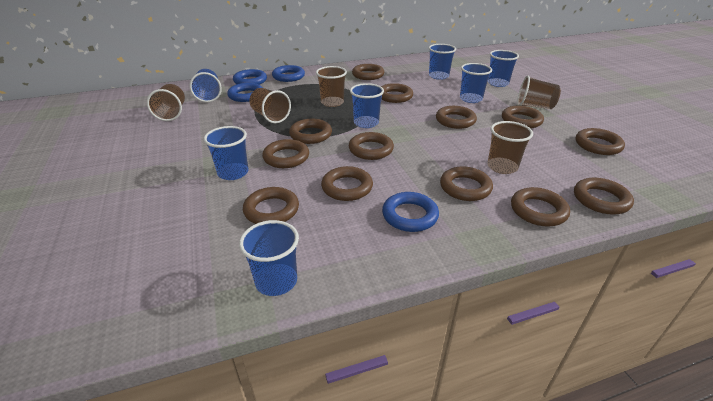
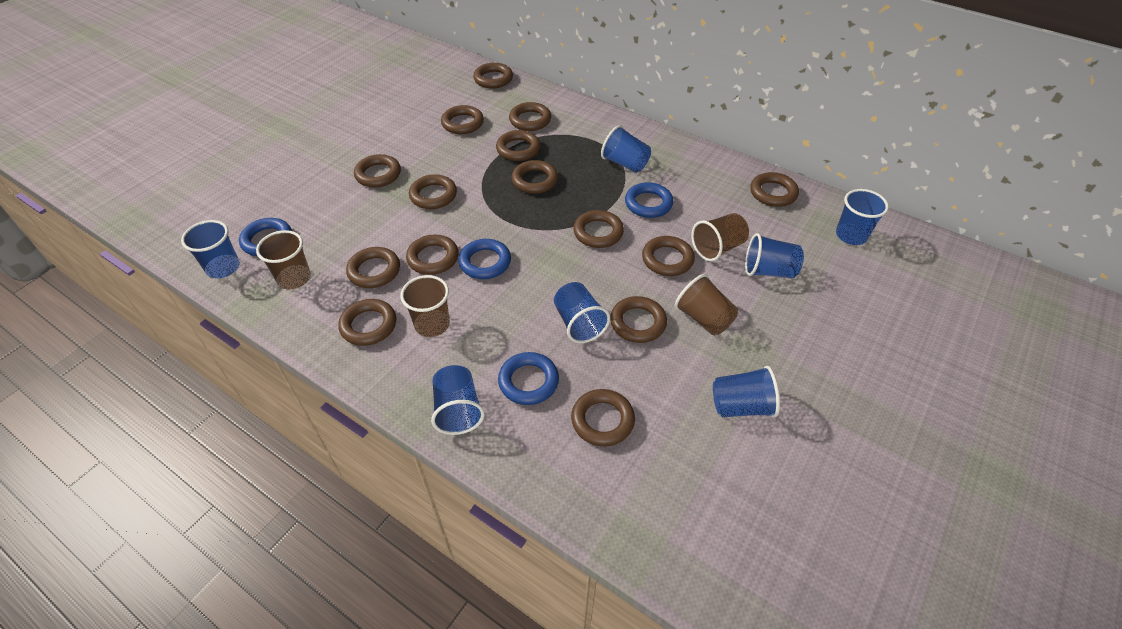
brown cup: [147,84,185,121] [250,88,291,123] [316,66,347,107] [487,121,533,174] [517,76,561,109] = 5 -> [256,230,311,289] [400,275,450,337] [675,274,738,335] [691,213,749,261] = 4
brown ring: [243,187,299,224] [262,139,309,168] [289,119,332,144] [321,166,373,201] [349,132,394,160] [352,64,384,80] [381,83,413,103] [436,106,477,129] [440,166,493,201] [502,106,544,129] [511,187,570,227] [574,178,634,215] [576,128,625,155] = 13 -> [338,299,396,346] [346,247,400,288] [354,154,401,187] [406,234,459,275] [409,174,457,209] [441,105,484,134] [473,63,513,89] [496,130,540,161] [509,102,551,131] [511,160,558,194] [571,389,635,446] [573,210,624,248] [610,296,667,343] [642,236,695,276] [750,172,799,207] = 15

